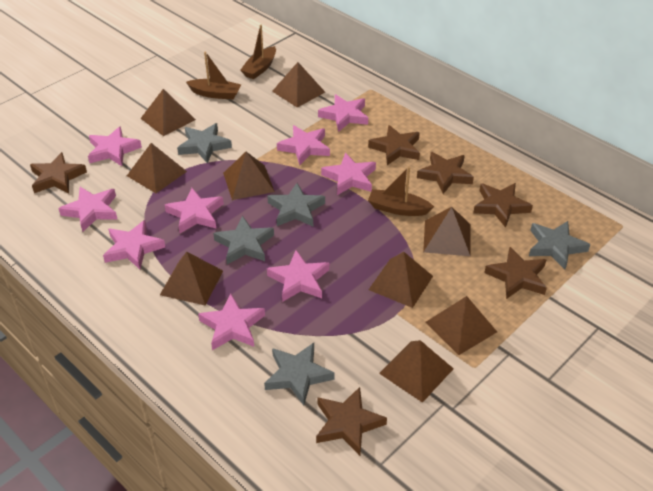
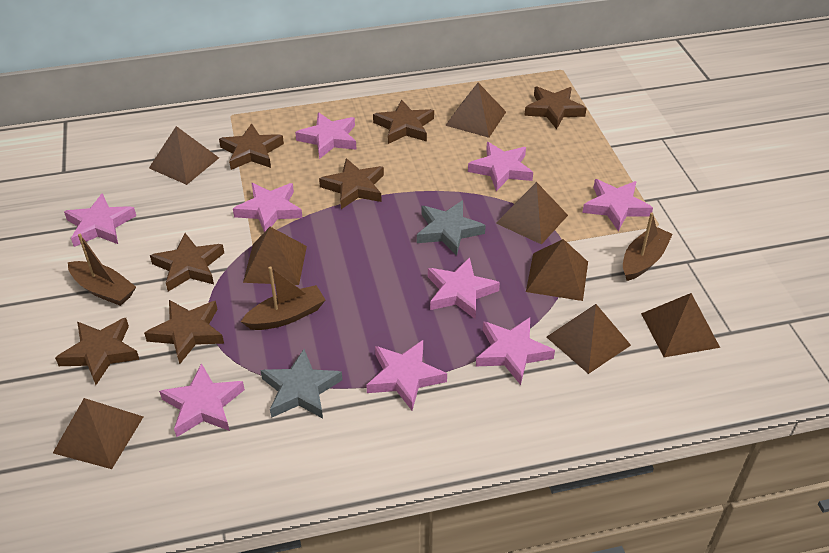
brown pyramid: [127,143,187,193] [140,89,196,136] [160,252,223,305] [223,152,275,200] [272,62,325,108] [369,252,433,308] [379,340,454,403] [423,207,471,256] [426,296,497,355] = 9 -> [53,398,143,469] [149,126,219,185] [243,227,307,285] [445,83,506,138] [496,182,568,245] [526,239,588,301] [547,304,631,374] [641,293,720,357] = 8
brown star: [30,152,87,193] [316,387,387,456] [368,125,420,165] [417,152,474,194] [473,183,533,227] [484,247,547,299] = 6 -> [55,318,140,385] [144,300,224,364] [150,233,224,292] [219,123,284,170] [319,158,384,209] [373,99,434,144] [524,87,587,129] = 7
grey star: [177,123,232,163] [213,216,274,264] [264,343,335,405] [267,183,325,226] [529,221,590,269] = 5 -> [260,349,342,419] [417,200,486,256] = 2

